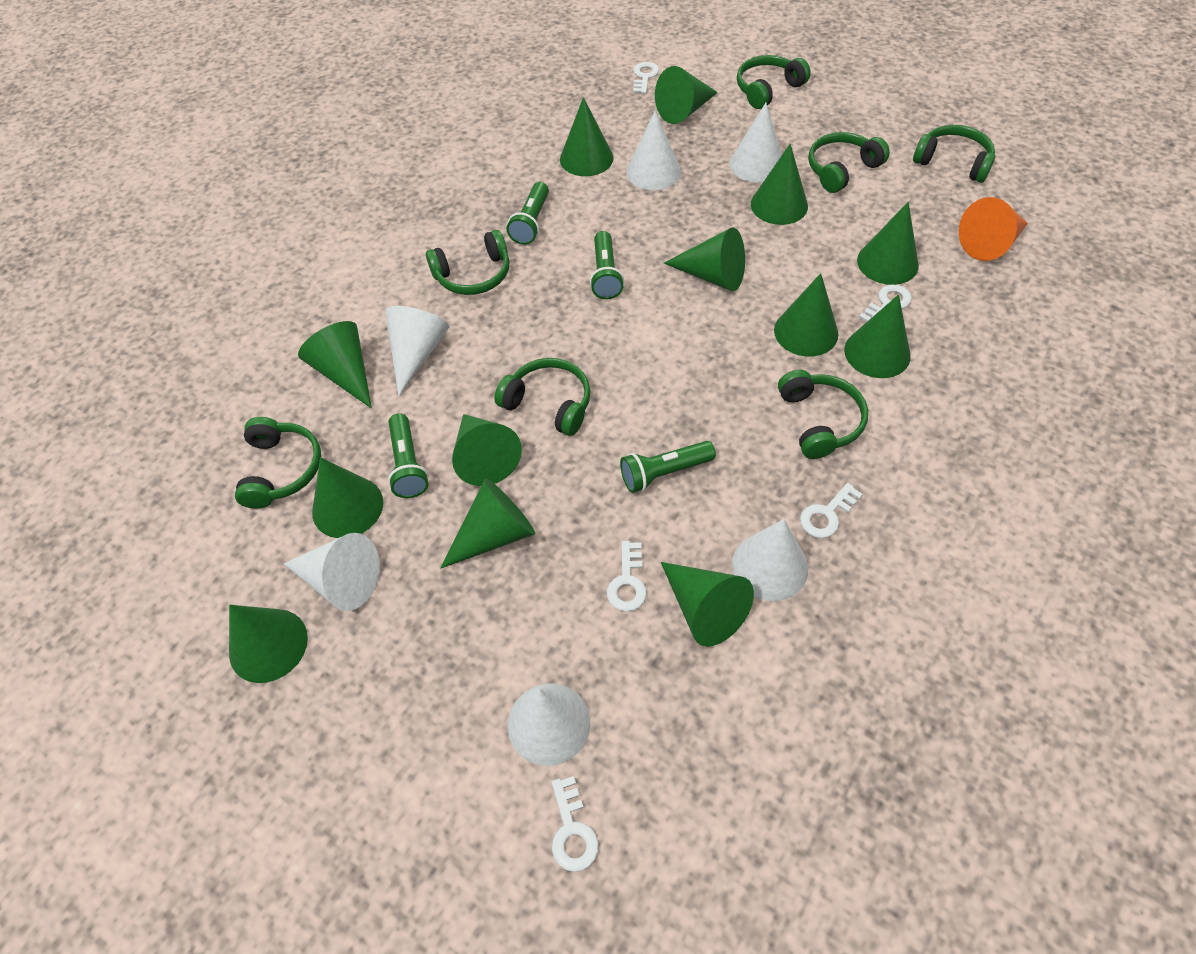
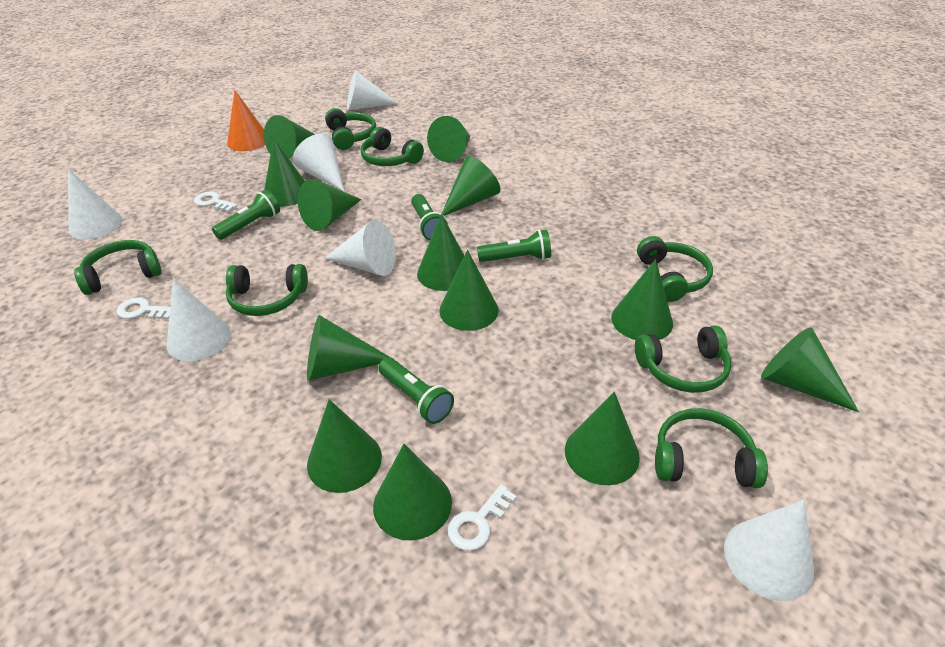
white key: [552,776,598,872] [607,541,647,612] [633,62,659,94] [800,483,863,538] [859,285,912,322] = 5 -> [117,297,170,319] [194,192,238,212] [448,485,517,551] = 3

